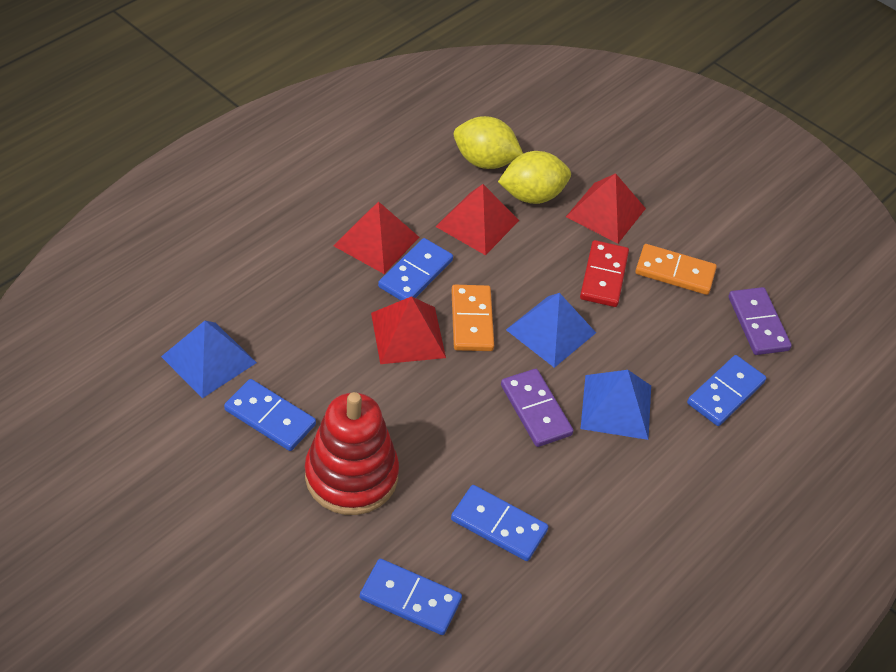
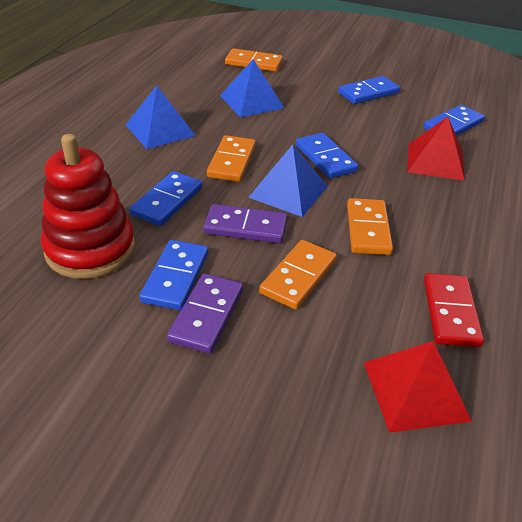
orange domino: [451,285,494,351] [635,244,717,295] = 2 -> [207,135,256,182] [225,48,283,72] [259,240,337,310] [347,198,393,255] = 4
red pyramid: [334,202,419,274] [371,296,446,364] [435,184,519,255] [566,173,646,243] = 4 -> [364,341,472,433] [407,117,465,181] = 2
yellow lemon: [454,116,523,169] [498,151,571,204] = 2 -> none = 0

